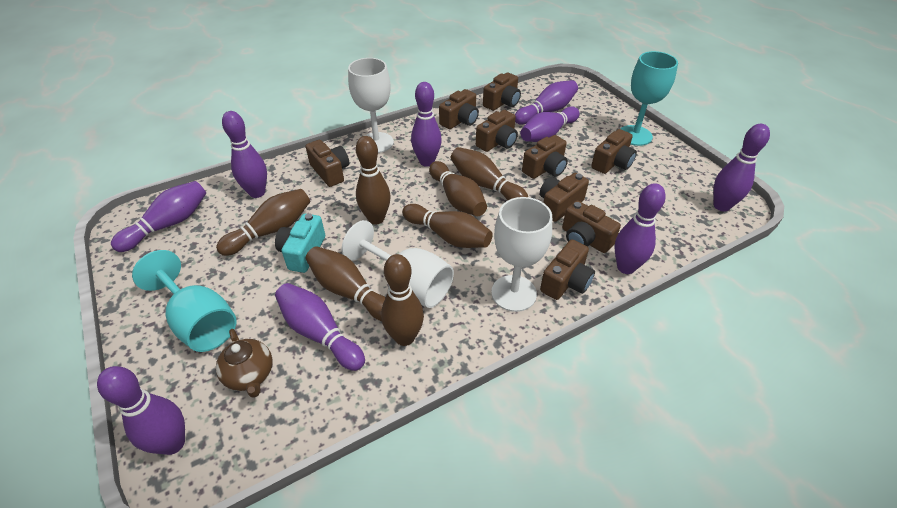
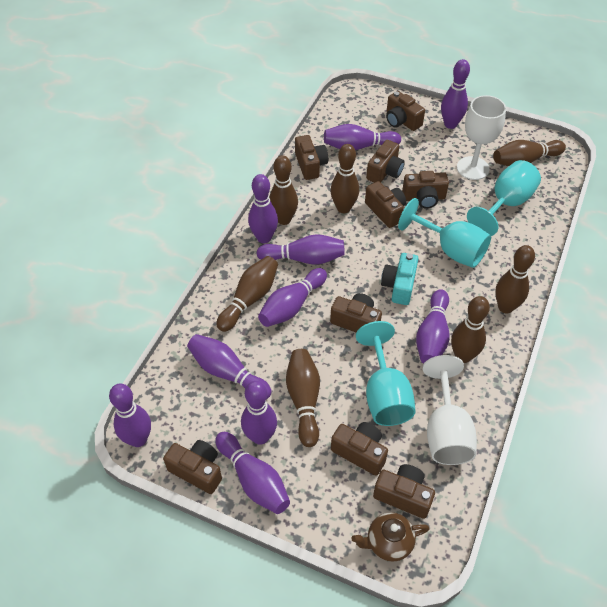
purple bowling pin: [97,366,185,455] [111,181,206,252] [222,111,267,198] [275,283,365,371] [411,82,442,167] [515,80,578,125] [520,106,580,142] [615,183,666,274] [713,124,770,212] = 9 -> [109,384,151,447] [187,334,272,399] [215,432,290,514] [241,381,277,445] [248,174,278,244] [256,234,345,264] [258,268,327,327] [324,124,401,150] [416,289,450,364] [441,59,470,129] = 10
turquoise goblet: [132,250,237,352] [620,51,678,146] = 2 -> [356,321,416,426] [398,198,491,268] [467,160,541,236] = 3
white goblet: [342,220,454,308] [348,58,394,153] [491,197,552,312] = 3 -> [423,355,477,465] [457,95,506,180] = 2

